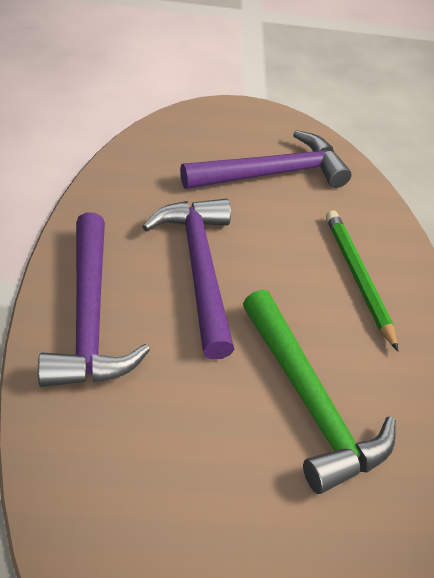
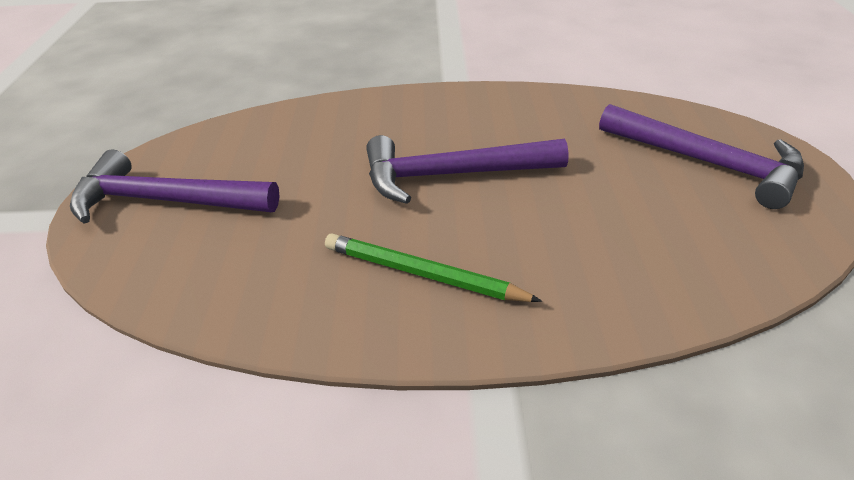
green hammer: [243,289,396,494] = 1 -> none = 0

